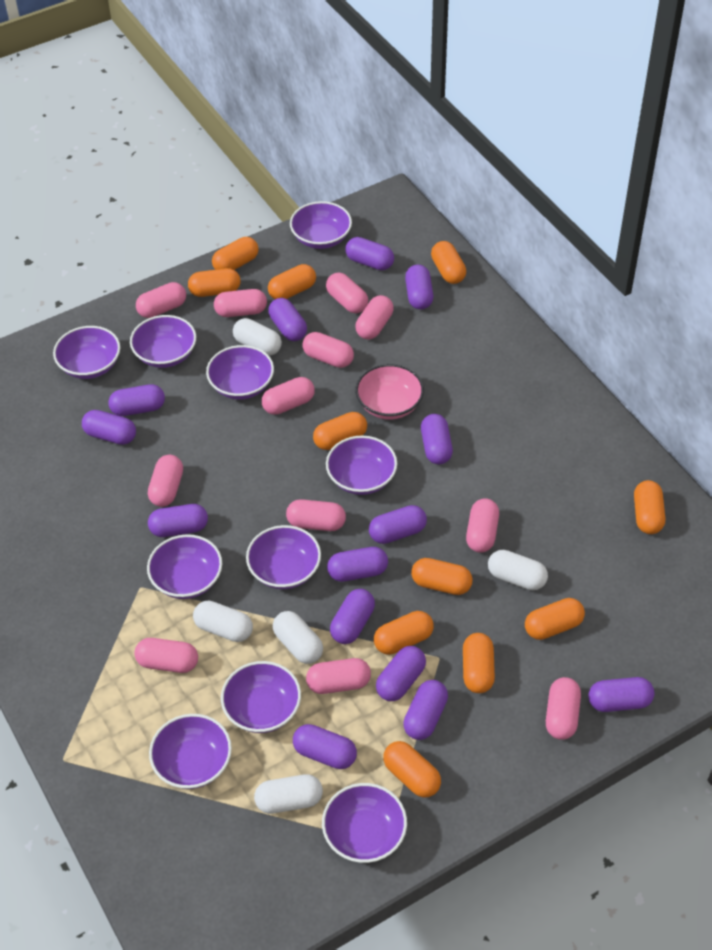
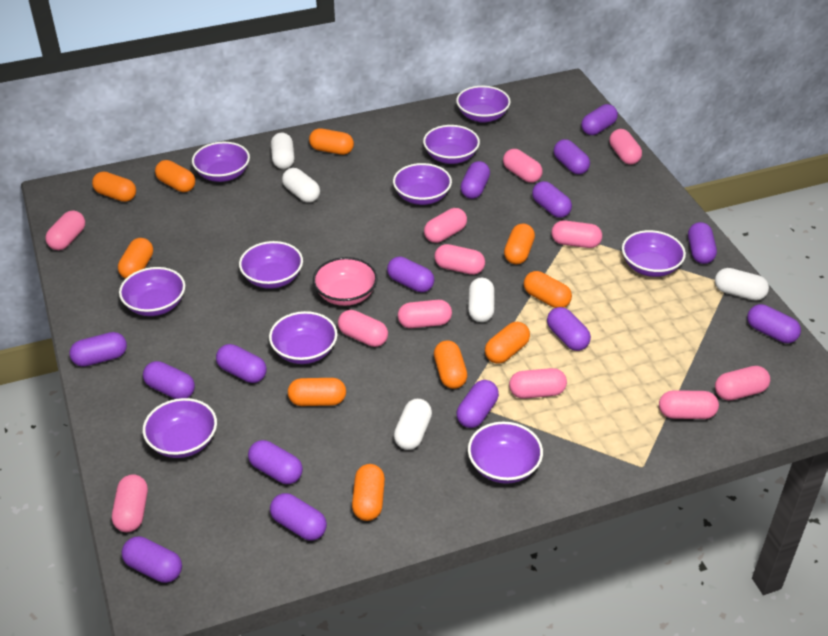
orange capsule: [188,268,240,297] [212,237,259,270] [268,264,316,299] [313,412,367,450] [374,611,434,655] [383,741,441,798] [411,558,473,595] [431,241,466,284] [463,633,495,693] [525,598,585,640] [634,480,665,534] = 11 -> [92,171,136,202] [118,238,153,279] [155,160,195,192] [288,378,346,406] [309,128,354,155] [352,464,385,521] [434,341,467,389] [485,322,530,364] [504,223,535,264] [524,271,572,308] = 10
purple capsule: [82,410,136,445] [108,384,165,416] [148,504,208,537] [269,298,307,341] [293,724,357,769] [327,547,388,582] [330,589,375,644] [345,237,394,270] [369,505,427,544] [376,646,426,701] [403,680,448,740] [405,265,433,309] [421,414,453,464] [588,677,655,712] = 14 -> [69,332,127,367] [121,536,182,583] [143,361,195,399] [216,344,267,383] [248,440,303,484] [270,493,327,540] [387,256,434,292] [457,380,499,428] [460,161,490,199] [532,181,572,218] [547,307,591,351] [554,139,590,175] [581,104,618,135] [688,222,717,264] [747,304,801,343] = 15

